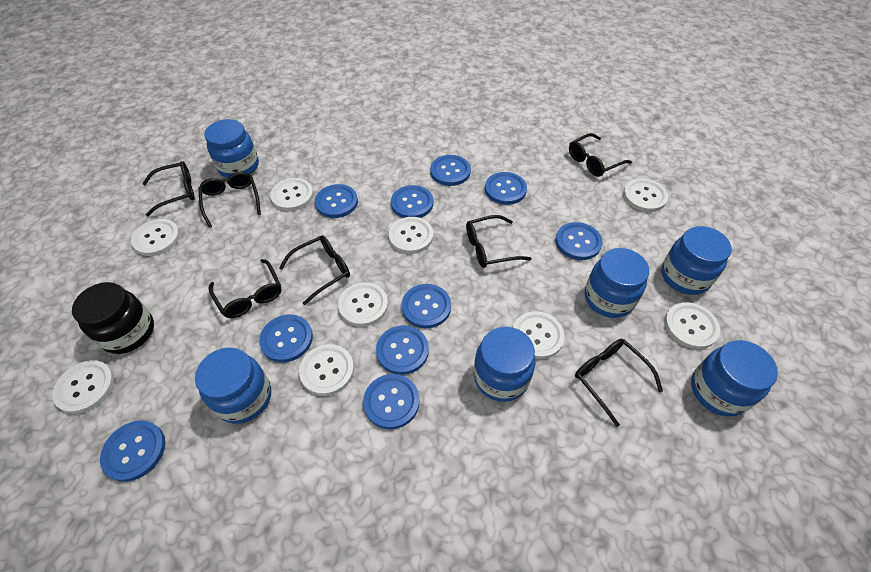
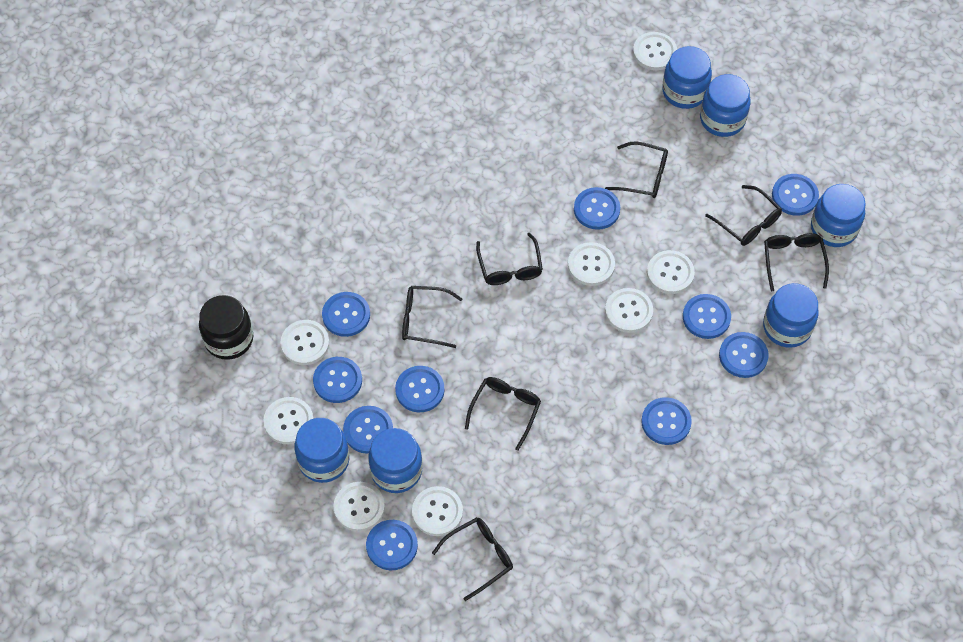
white button: [52,360,115,414] [131,219,180,256] [270,178,314,211] [299,344,354,396] [338,282,388,327] [389,217,433,254] [513,311,565,359] [623,179,668,212] [665,302,720,349] = 9 -> [263,397,313,444] [281,320,329,365] [333,482,385,532] [412,486,463,536] [568,242,615,286] [605,288,653,333] [633,32,677,70] [647,250,695,294] = 8

